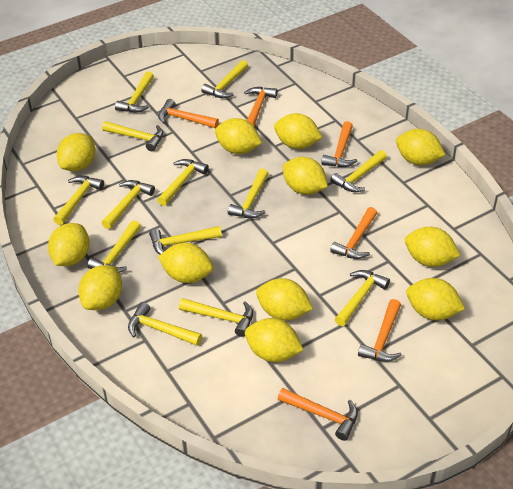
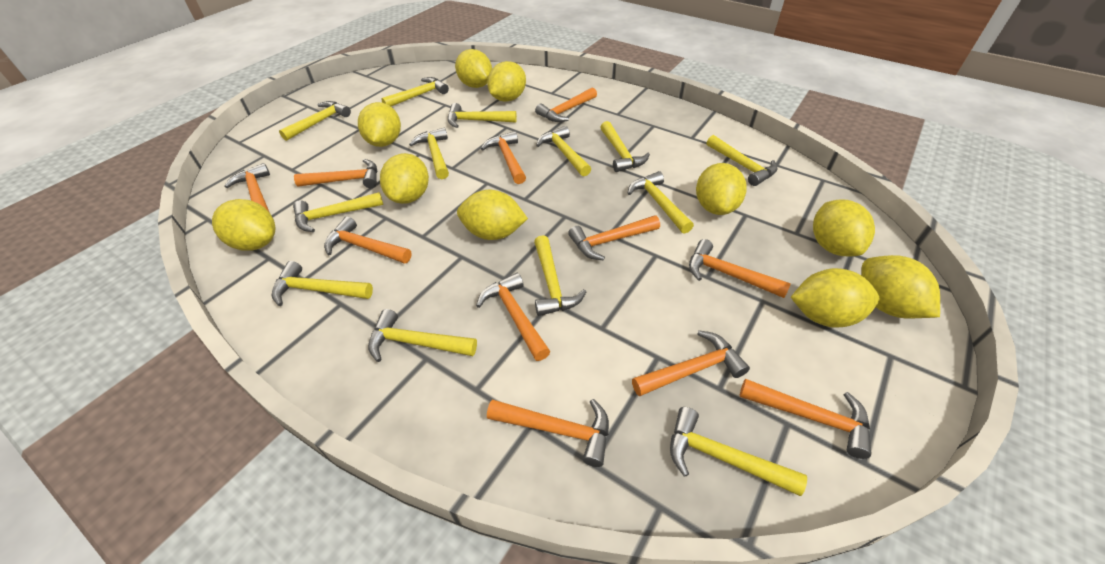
orange hammer: [158,99,219,128] [244,87,278,126] [278,388,358,441] [321,121,357,167] [330,207,377,259] [358,299,402,362] = 6 -> [224,163,270,213] [294,159,377,188] [324,216,412,264] [476,273,550,361] [481,131,526,184] [487,399,609,467] [535,87,597,122] [568,215,660,261] [632,330,750,397] [689,239,791,298] [740,379,871,459] = 11
yellow lemon: [48,223,89,266] [57,133,95,171] [78,265,122,310] [158,243,213,283] [215,118,262,154] [245,318,303,362] [256,278,313,321] [274,113,322,149] [283,157,328,195] [396,129,445,165] [405,227,460,267] [406,278,465,320] = 12 -> [212,199,276,251] [358,102,401,147] [380,153,429,204] [455,49,492,88] [457,190,528,240] [487,61,526,102] [696,163,747,215] [791,268,879,328] [813,199,875,256] [861,255,940,319] = 10

